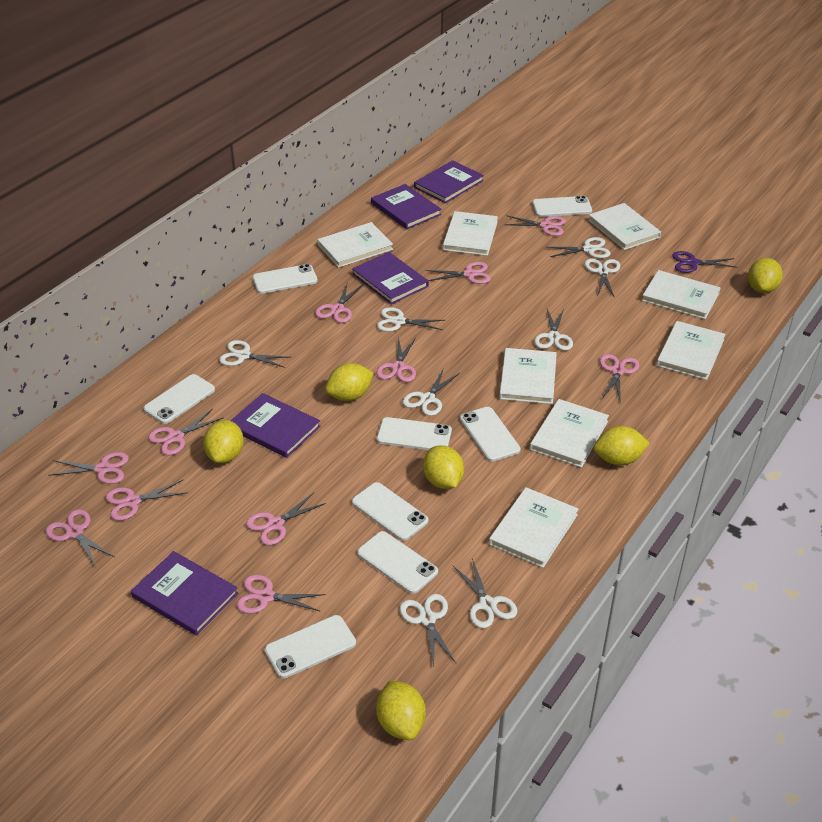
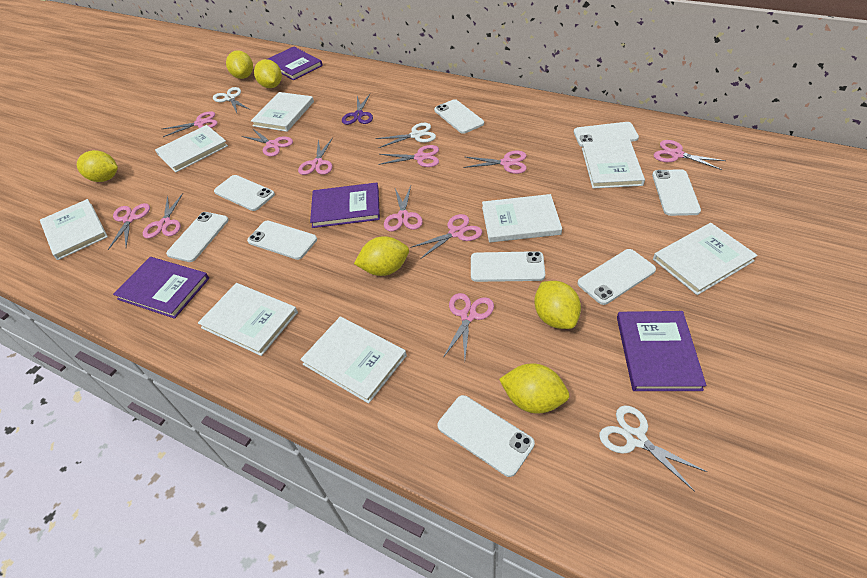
purple book: [131,551,238,636] [230,393,321,458] [352,252,429,304] [371,184,441,229] [414,160,484,203] = 5 -> [113,257,209,319] [267,46,323,80] [310,182,380,228] [617,311,707,391] = 4
white phone: [143,374,215,424] [252,264,318,294] [265,615,356,678] [352,482,429,541] [357,531,438,594] [377,417,452,450] [460,407,521,462] [532,196,592,217] = 8 -> [166,212,229,262] [214,175,275,211] [247,221,317,260] [434,99,484,134] [437,395,535,477] [471,251,545,282] [574,122,639,147] [578,249,656,305] [652,169,701,216] = 9
white scissors: [219,340,291,368] [377,307,445,332] [400,594,456,666] [403,368,460,416] [453,558,517,628] [534,309,573,351] [547,237,611,258] [585,259,620,296] = 8 -> [213,87,250,113] [375,123,436,148] [599,405,707,492] = 3

